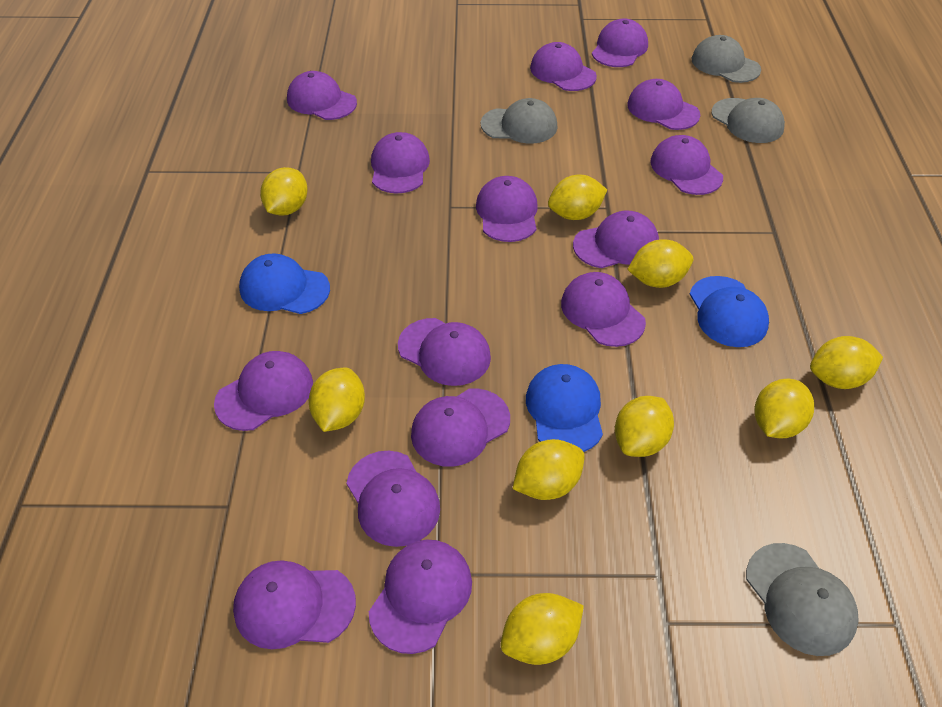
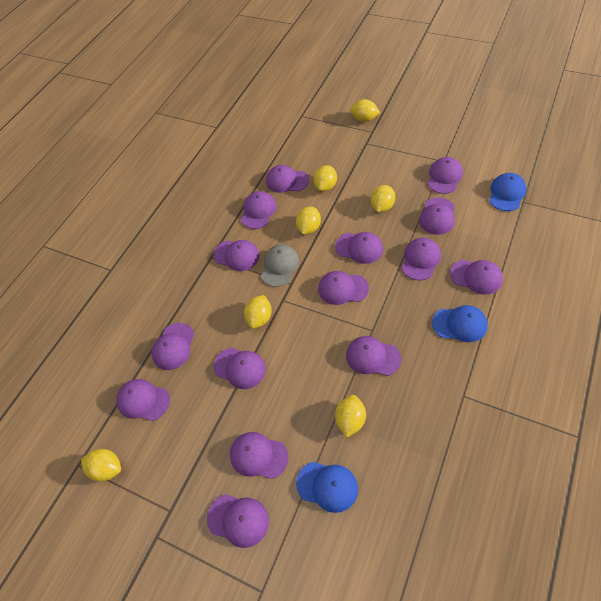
grey cap: [481,98,558,144] [692,35,761,83] [711,98,785,143] [746,543,859,656] = 4 -> [261,245,299,287] = 1
yellow lemon: [260,167,308,216] [309,368,365,432] [501,593,584,665] [513,439,585,500] [548,175,607,220] [615,396,674,457] [627,239,693,288] [755,378,814,438] [810,336,883,389] = 9 -> [81,449,121,482] [244,295,272,329] [296,206,321,234] [314,165,337,191] [335,395,366,437] [350,99,380,122] [371,185,395,212] = 7

